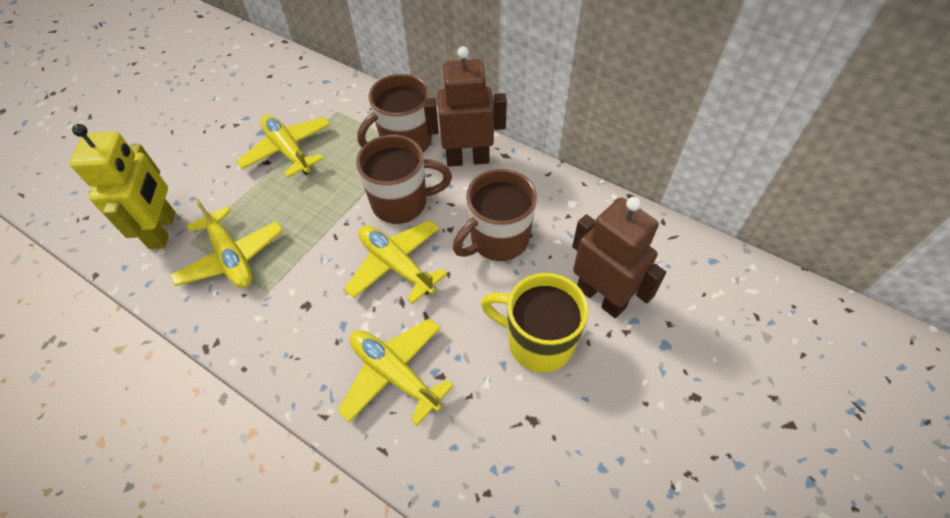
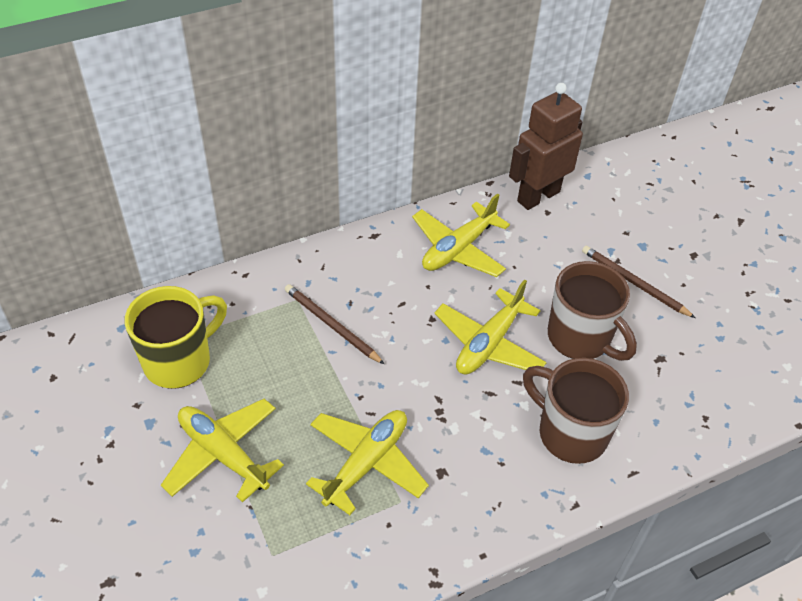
brown mug: [356,135,452,224] [357,74,432,152] [453,169,537,261] = 3 -> [523,358,629,464] [548,261,637,361] = 2
brown pencil: none = 0 -> [285,284,384,364] [582,246,695,318] = 2
brown robot: [424,46,507,167] [572,197,666,318] = 2 -> [509,83,583,210] = 1
yellow robot: [70,124,175,249] = 1 -> none = 0

